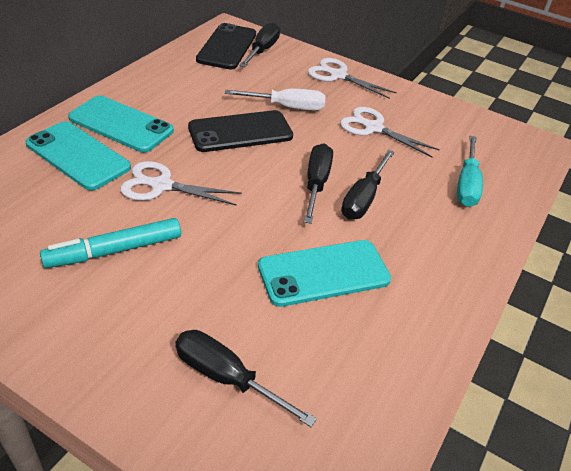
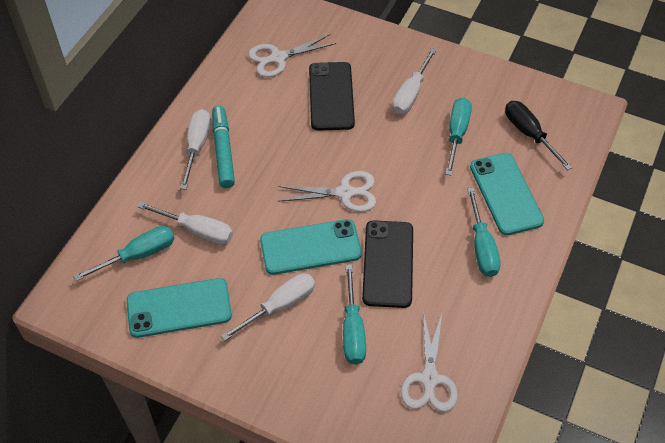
black screwdriver: [175,330,317,427] [239,22,280,67] [304,143,333,224] [341,150,395,219] = 4 -> [505,101,573,170] = 1
turquoise screwdriver: [457,136,483,207] = 1 -> [73,226,175,281] [343,265,366,365] [446,98,472,176] [467,187,500,277] = 4
white screwdriver: [225,89,326,111] = 1 -> [137,202,233,245] [180,109,211,190] [221,273,315,341] [392,48,437,114] = 4

